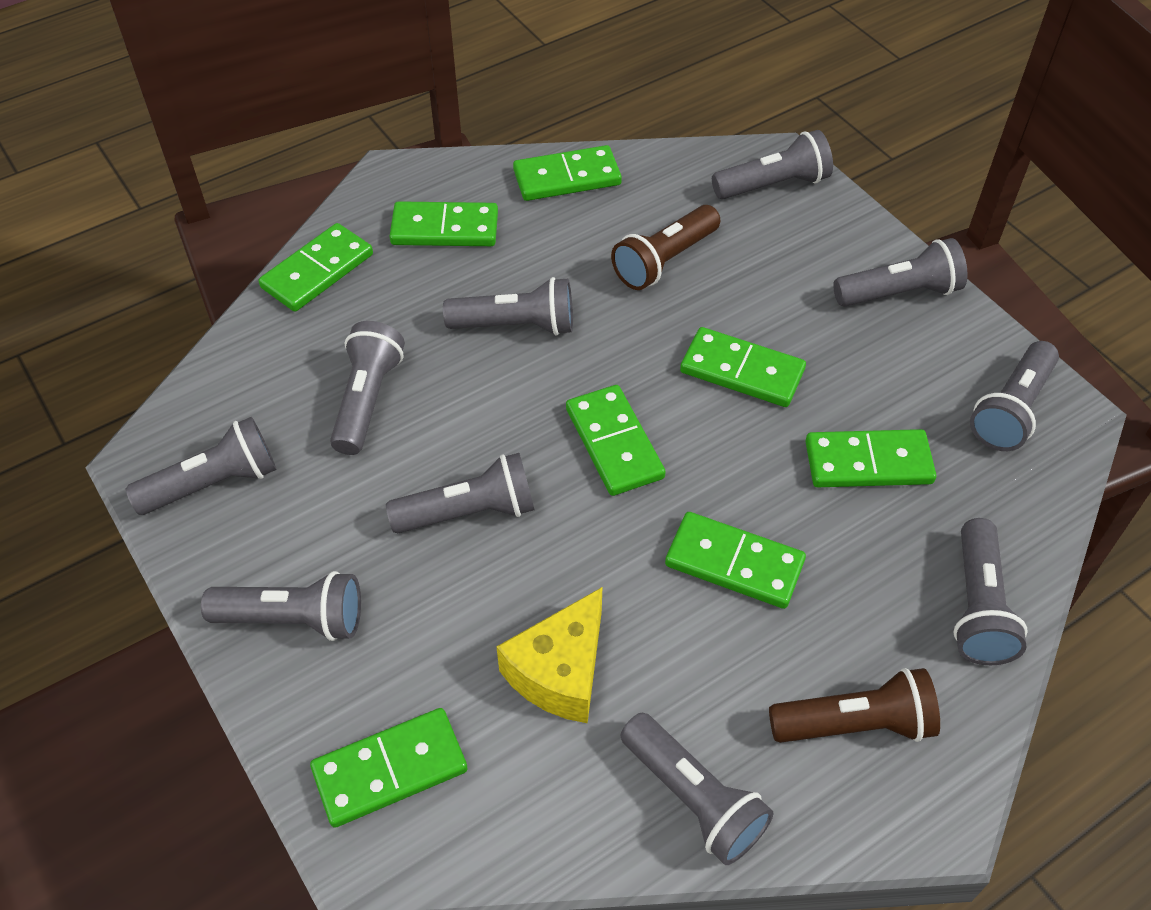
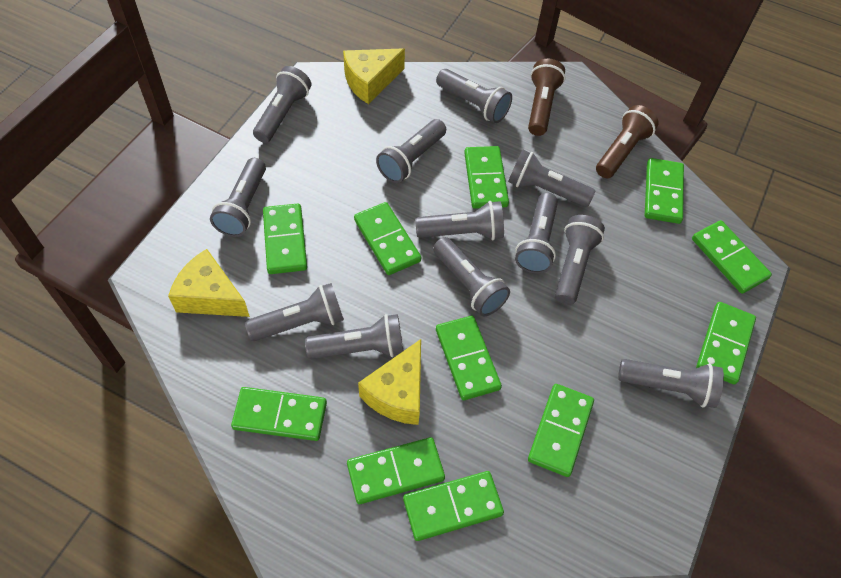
green domino: [259,223,373,312] [310,708,467,828] [389,201,498,246] [513,145,622,201] [566,385,666,496] [665,512,806,609] [680,327,806,407] [805,429,936,487] = 8 -> [231,387,327,441] [263,204,307,274] [347,437,445,504] [354,202,421,275] [403,471,504,541] [436,316,502,400] [464,146,509,209] [528,384,594,477] [645,158,684,224] [692,220,772,294] [696,302,756,385] = 11
grey flashlight: [126,417,277,515] [201,571,361,641] [330,321,405,455] [386,453,534,533] [443,277,573,336] [620,713,773,865] [712,130,833,199] [833,238,967,307] [953,518,1028,665] [970,341,1059,451] = 10 -> [210,158,266,237] [245,283,344,341] [253,66,311,143] [305,314,403,359] [376,119,446,183] [415,201,504,240] [433,237,510,316] [436,69,512,123] [508,149,595,207] [515,193,558,274] [555,215,605,305] [618,359,724,408] = 12
yellow cheese: [496,587,603,723] = 1 -> [168,249,250,317] [343,48,405,104] [358,339,421,425] = 3

